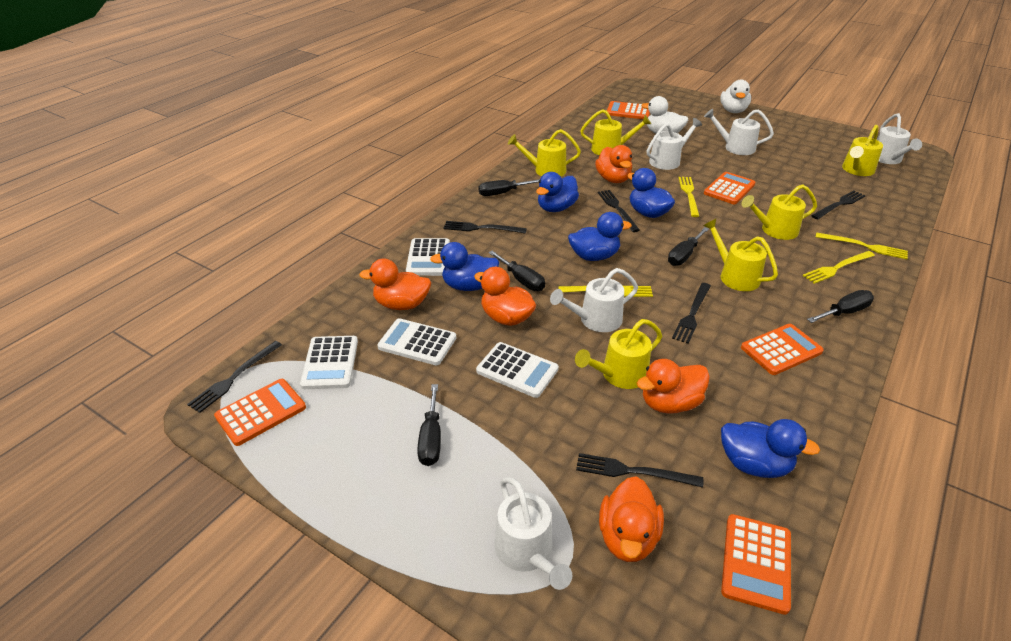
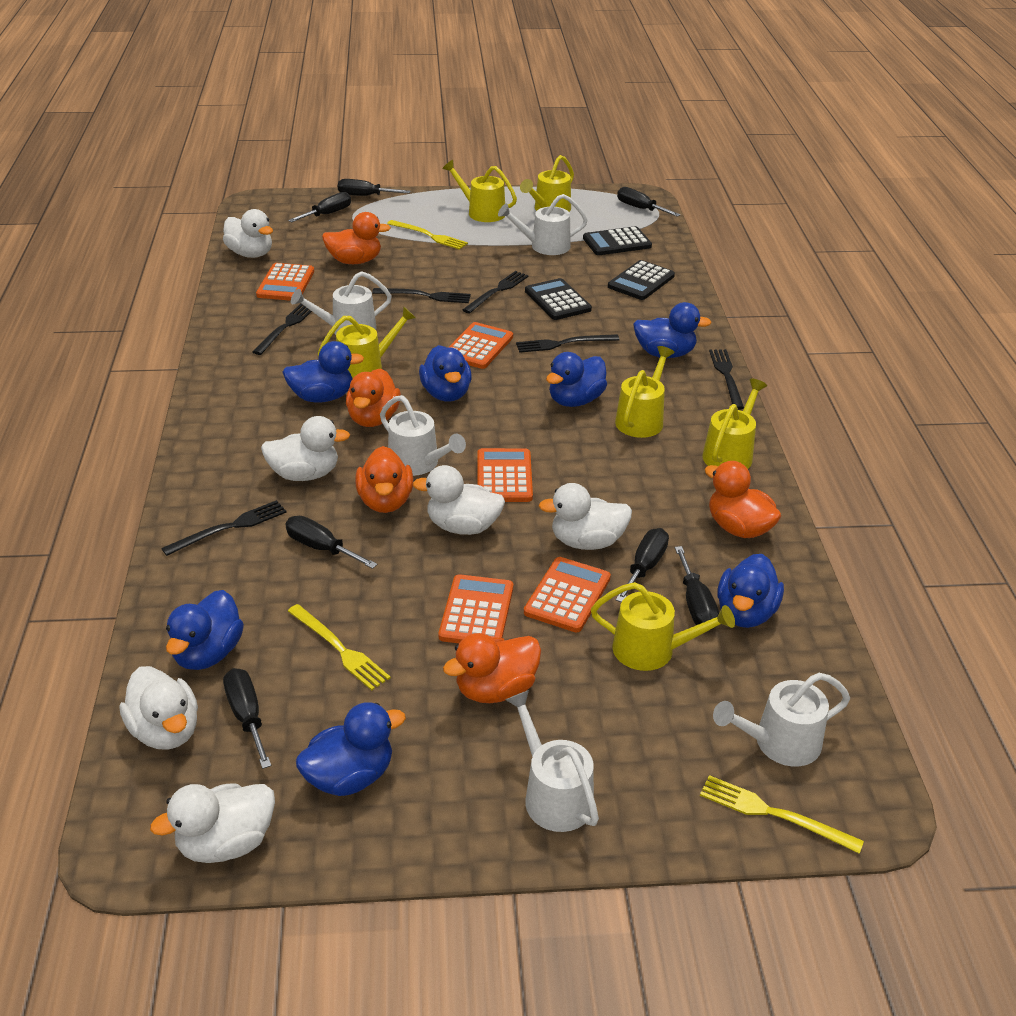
black calculator: none = 0 -> [525,278,592,320] [583,226,652,255] [608,260,675,300] = 3
black screwdriver: [417,384,441,466] [478,179,540,196] [488,251,545,291] [668,227,709,266] [807,290,874,323] = 5 -> [223,668,271,769] [285,516,377,569] [288,192,351,222] [338,179,411,196] [616,528,669,602] [617,187,680,217] [675,546,719,629] = 7
blue duck: [430,242,499,291] [536,172,579,212] [568,212,632,261] [627,168,675,218] [721,419,820,478] = 5 -> [166,590,244,670] [282,341,364,403] [296,702,406,796] [419,345,472,401] [546,352,607,407] [633,302,712,358] [717,554,784,628] = 7
white calculator: [300,336,358,389] [377,318,456,365] [406,238,450,276] [476,342,559,398] = 4 -> none = 0
white duck: [641,96,688,134] [720,79,751,113] = 2 -> [120,666,198,750] [150,783,275,863] [223,209,273,258] [261,416,350,481] [412,465,505,535] [539,483,632,550] = 6
yellow fork: [558,286,653,297] [678,177,699,217] [803,251,875,284] [815,232,908,259] = 4 -> [288,604,391,690] [387,220,468,250] [700,775,864,854] = 3

